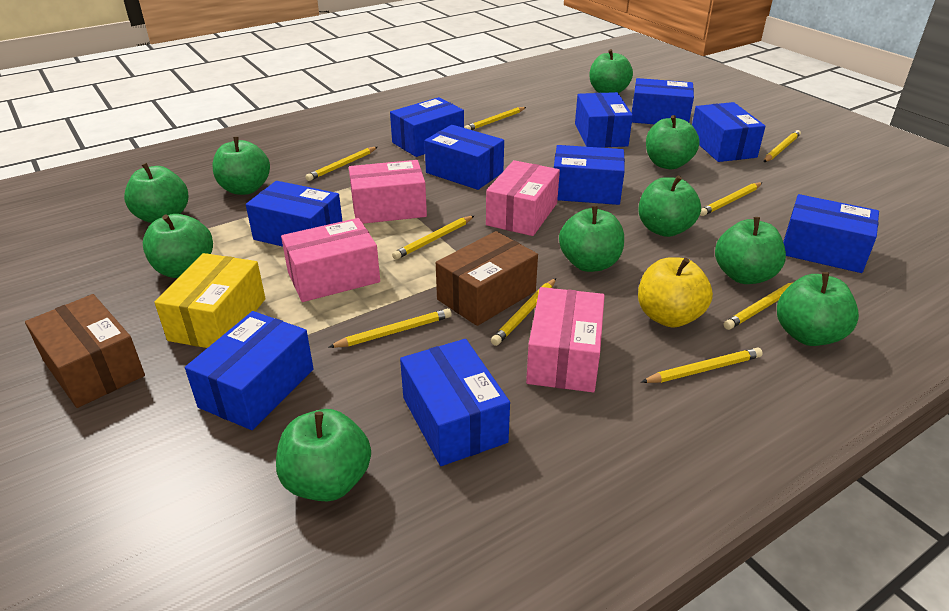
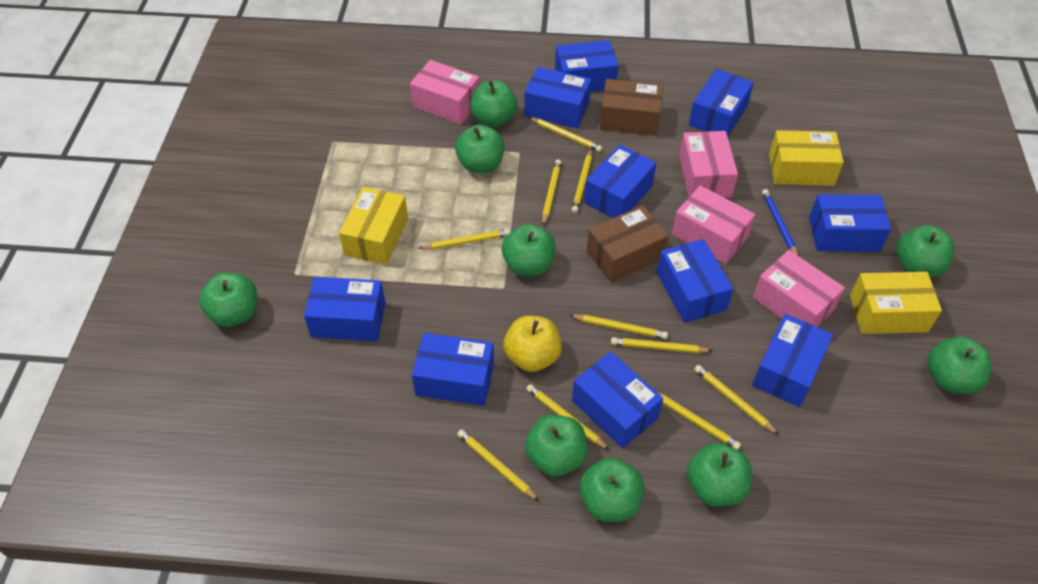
blue pencil: none = 0 -> [762,189,798,255] = 1
green apple: [124,163,188,223] [143,214,213,278] [212,137,270,195] [276,409,371,502] [559,206,624,272] [589,49,633,93] [638,176,701,237] [646,115,700,169] [715,217,786,284] [777,272,859,346] = 10 -> [199,273,257,327] [455,125,505,173] [470,80,518,127] [502,224,556,276] [525,415,588,477] [579,457,644,522] [687,443,752,506] [896,225,954,277] [927,336,991,394] = 9
yellow box: [154,253,265,348] = 1 -> [339,187,408,265] [769,130,844,186] [850,272,942,334] = 3
yellow pencil: [305,147,377,181] [328,308,452,348] [392,216,474,260] [464,107,526,130] [491,278,556,346] [641,348,763,383] [700,182,762,216] [724,282,793,330] [764,130,801,162] = 9 -> [418,229,510,250] [457,429,539,501] [526,384,609,450] [529,117,602,152] [542,159,561,226] [569,315,668,339] [571,149,592,213] [611,337,712,353] [657,392,741,450] [694,365,779,435] = 10

